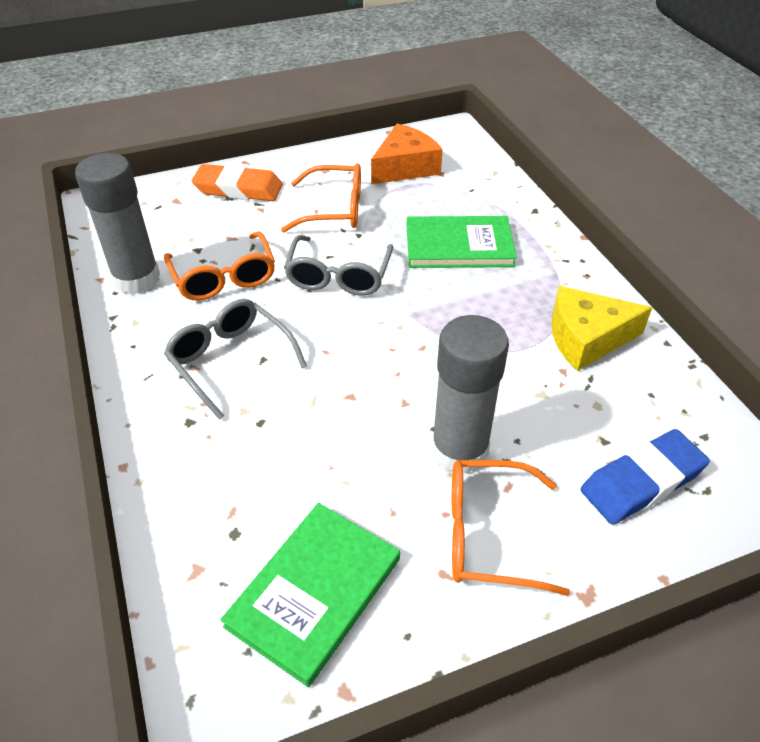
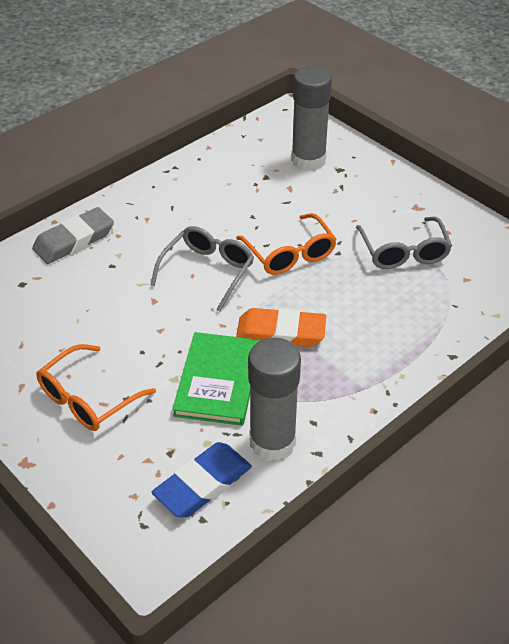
green book: [220,503,400,687] [407,216,517,268] = 2 -> [172,332,260,426] = 1
grey eraser: none = 0 -> [32,207,114,264] = 1
orange cheese: [371,124,443,184] = 1 -> none = 0
orange glasses: [164,231,275,301] [281,163,361,232] [452,460,570,596] = 3 -> [36,344,156,431] [236,213,337,275] = 2
yellow cheese: [551,286,652,371] = 1 -> none = 0

